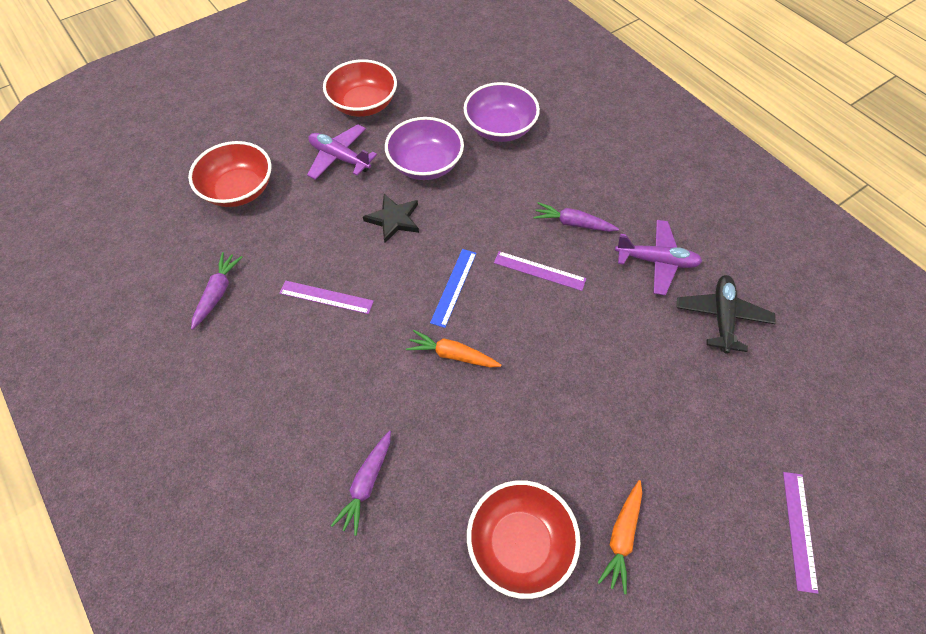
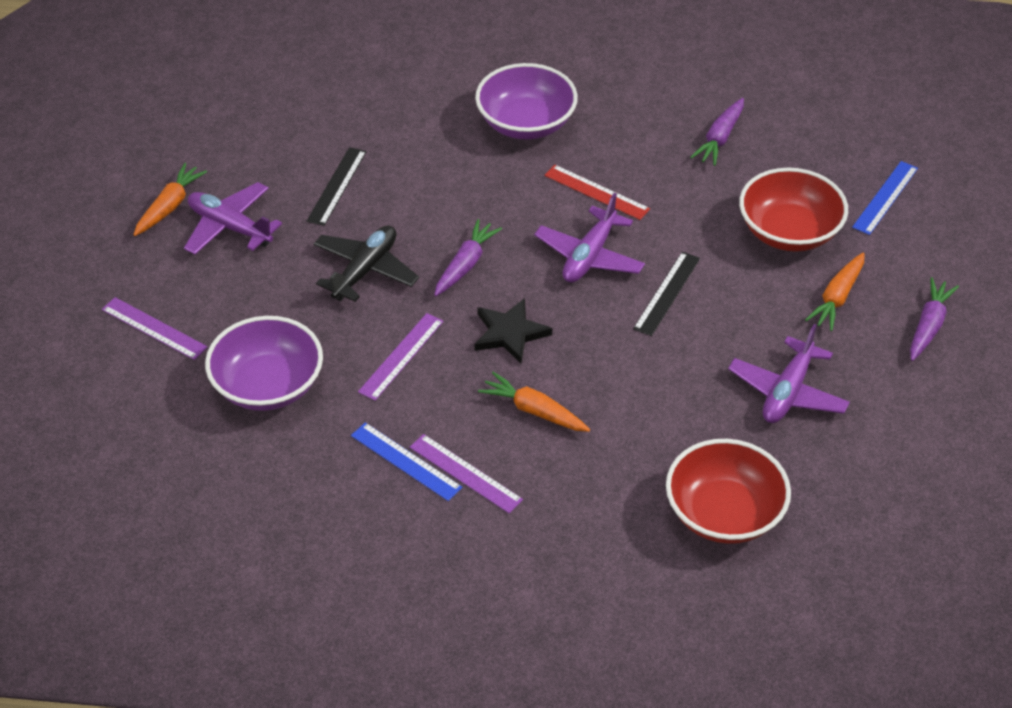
black ruler: none = 0 -> [307,147,367,226] [633,252,700,336] = 2
blue ruler: [430,249,477,328] = 1 -> [351,423,462,501] [852,161,918,235] = 2
orange carrot: [406,330,501,368] [597,480,642,594] = 2 -> [134,163,207,236] [478,372,590,432] [805,253,865,331] = 3
purple plane: [307,124,377,180] [615,220,702,295] = 2 -> [184,182,282,255] [534,193,645,283] [728,324,850,423] = 3
red bowl: [188,141,272,207] [323,59,397,117] [467,480,580,599] = 3 -> [666,439,791,544] [739,168,848,252] = 2
red ruler: none = 0 -> [544,165,650,220] = 1

